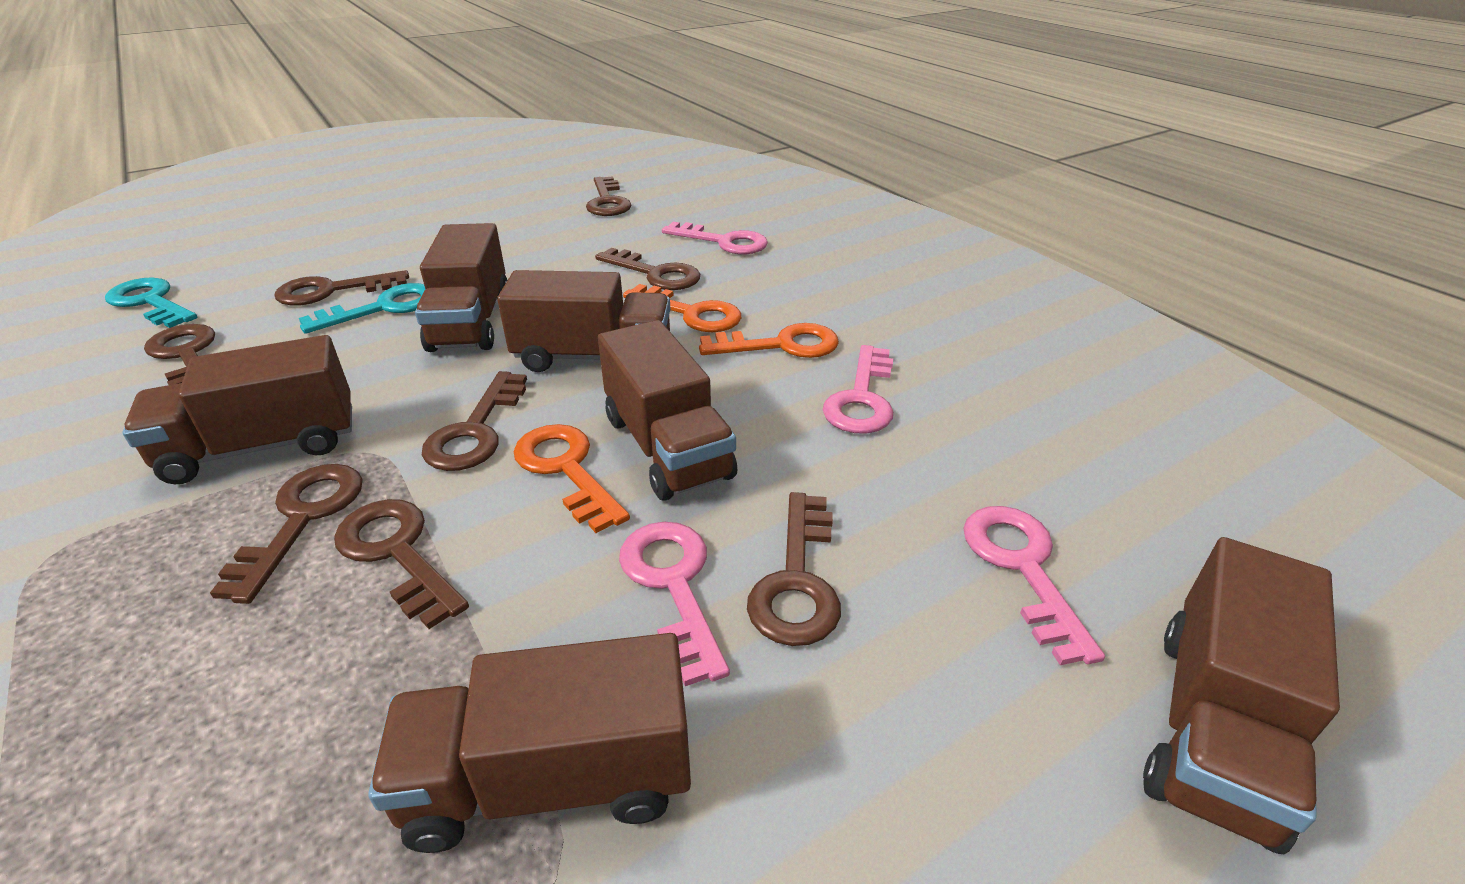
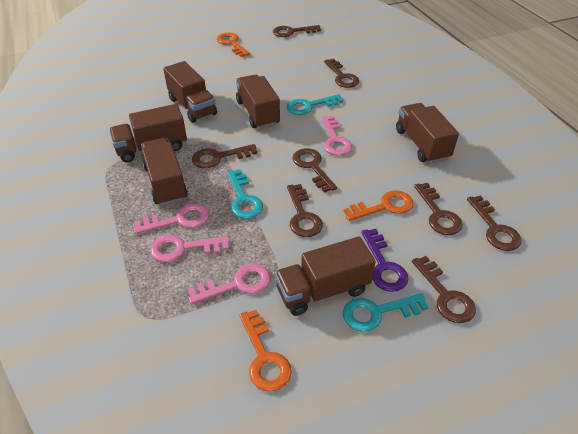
purple key: none = 0 -> [361,229,408,292] = 1
turquoise key: [105,277,197,328] [299,283,425,334] = 2 -> [227,169,263,219] [287,94,343,115] [343,293,429,332] = 3

